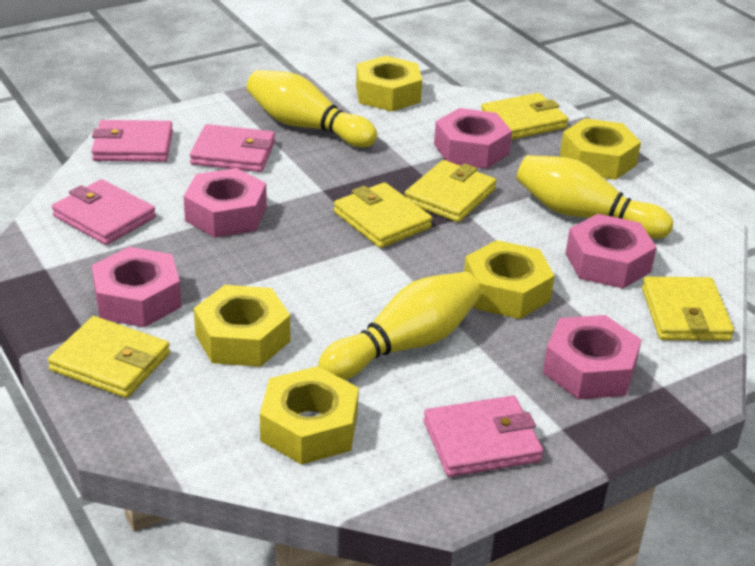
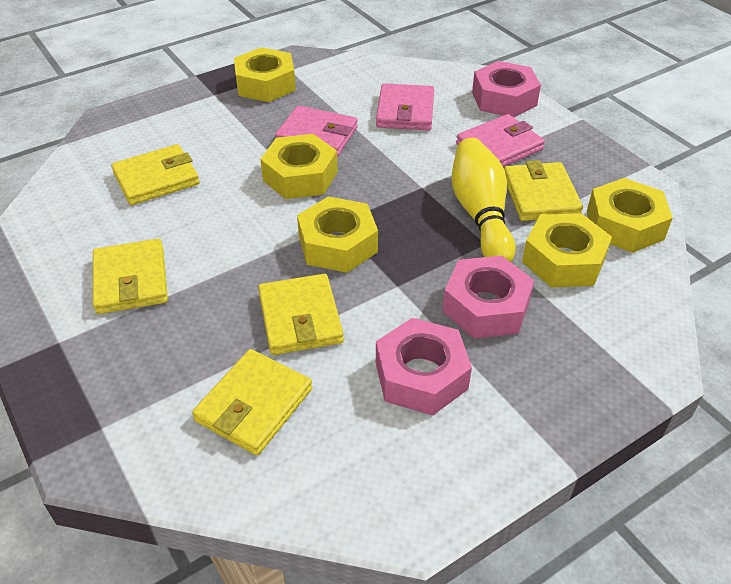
pink nut: [92,247,182,327] [183,168,267,238] [434,108,512,169] [543,315,642,399] [566,214,657,289] = 5 -> [376,318,472,416] [442,256,534,339] [472,61,541,117] = 3
pink wallet: [52,179,156,245] [91,120,173,162] [190,124,275,172] [424,396,543,477] = 4 -> [275,105,358,157] [376,83,434,130] [456,114,545,167] = 3
yellow bowling pin: [247,70,377,148] [318,272,481,380] [516,155,673,239] = 3 -> [452,138,516,262] = 1

